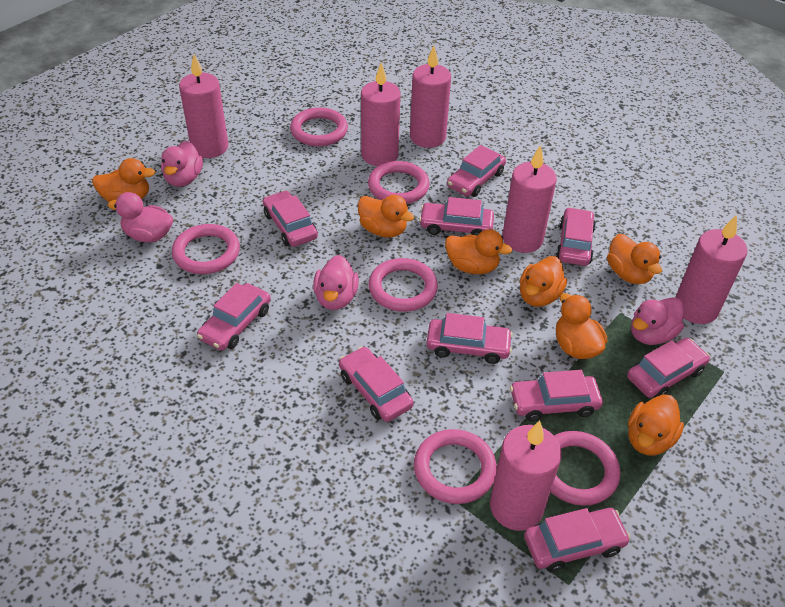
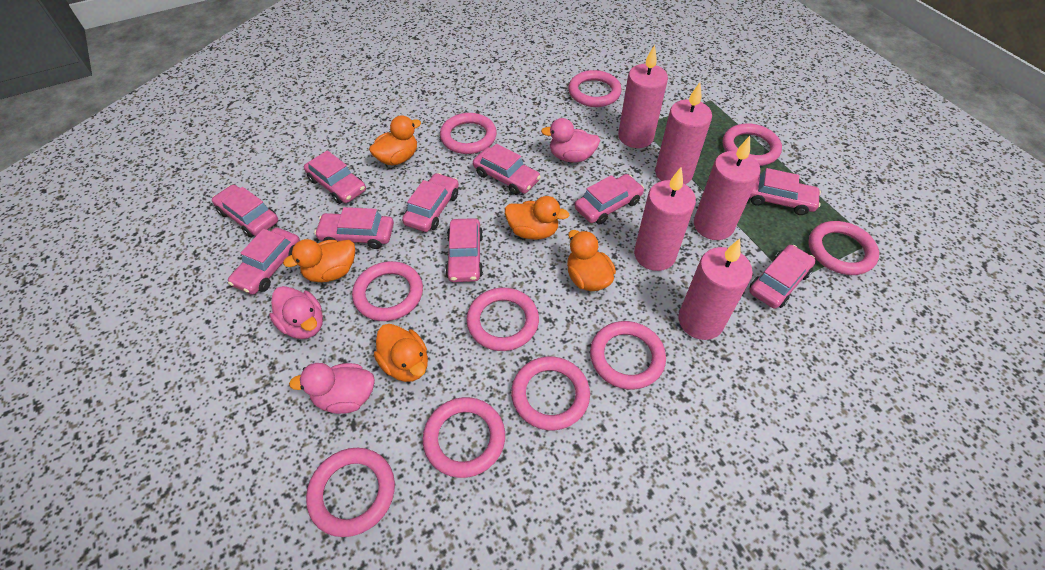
orange duck: [92,158,156,202] [358,195,414,238] [445,229,512,274] [520,256,567,307] [556,293,607,359] [607,234,662,284] [628,394,684,455] = 7 -> [283,239,355,282] [369,115,421,166] [374,324,428,382] [505,196,570,240] [567,230,616,291] = 5
pink candle: [179,54,228,158] [361,62,401,166] [410,46,451,148] [490,421,562,531] [502,145,557,253] [675,215,748,324] = 6 -> [618,45,668,148] [634,167,696,271] [655,82,712,184] [678,239,753,340] [694,136,760,240] = 5
pink duck: [108,192,173,242] [161,141,203,187] [313,255,359,310] [631,297,684,345] = 4 -> [269,286,323,339] [289,363,375,414] [541,118,600,162] = 3
pink ring: [172,224,240,274] [290,107,348,146] [368,161,430,204] [368,258,438,312] [414,429,497,504] [551,431,620,506] = 6 -> [306,448,395,537] [352,261,423,321] [423,397,505,478] [440,113,497,154] [466,288,539,351] [511,356,590,430] [568,70,622,107] [590,321,666,390] [723,123,782,166] [808,221,879,275] = 10

